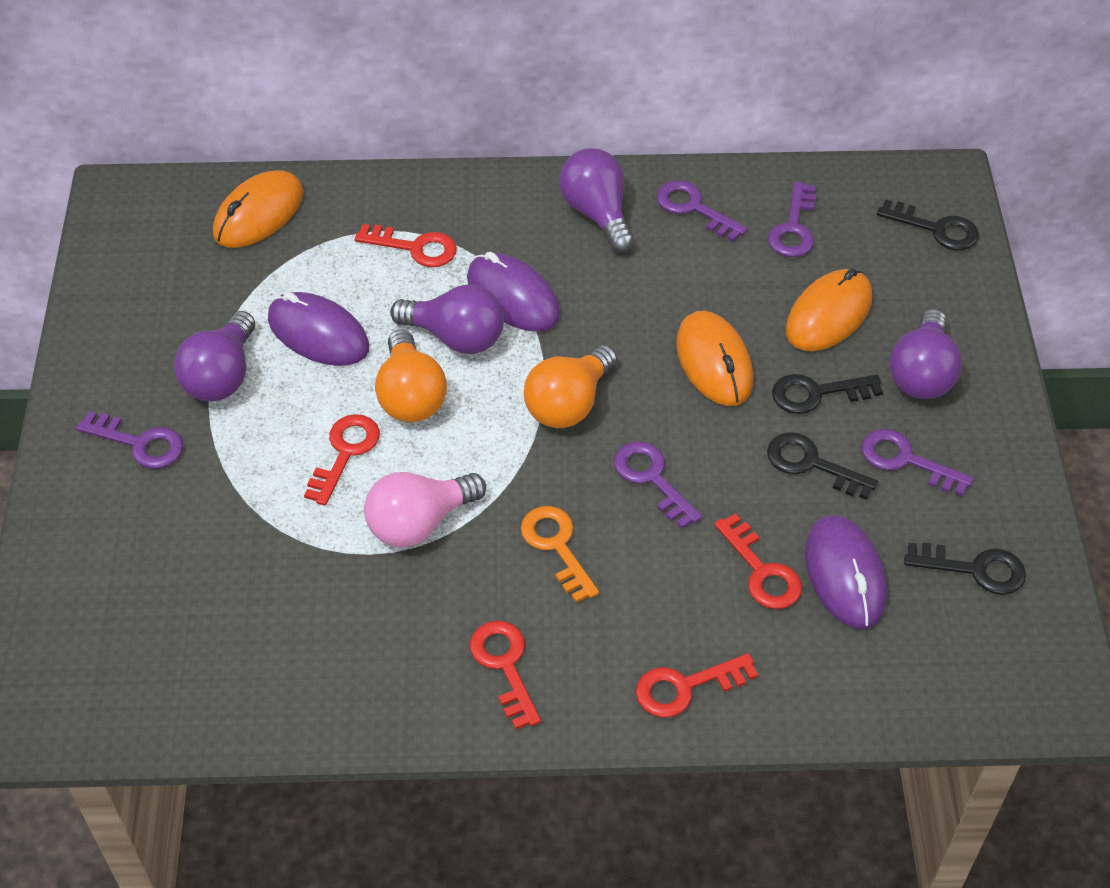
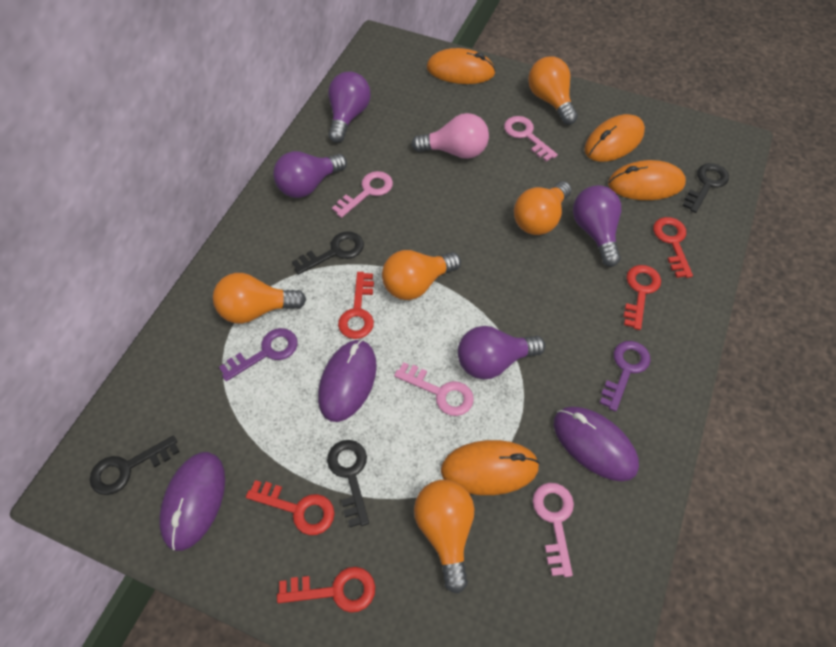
orange key: [521,506,599,603] = 1 -> none = 0
orange light bulb: [375,329,447,422] [524,345,617,428] = 2 -> [213,273,306,324] [382,250,461,300] [414,480,474,594] [514,181,571,235] [528,56,578,125] = 5
orange mouse: [213,170,303,248] [676,311,753,406] [786,268,872,351] = 3 -> [427,48,496,84] [441,440,540,495] [584,114,645,162] [608,160,686,200] = 4
pink key: none = 0 -> [332,171,393,218] [394,362,474,416] [504,116,558,162] [533,483,574,577] = 4
purple key: [76,411,183,469] [614,441,702,529] [657,180,747,242] [768,182,816,257] [861,429,974,496] = 5 -> [219,328,298,381] [600,341,651,412] = 2

